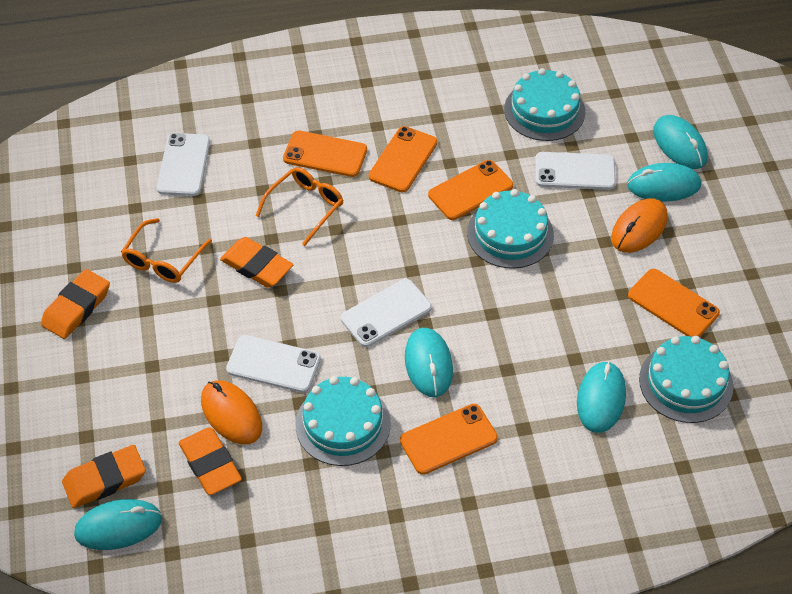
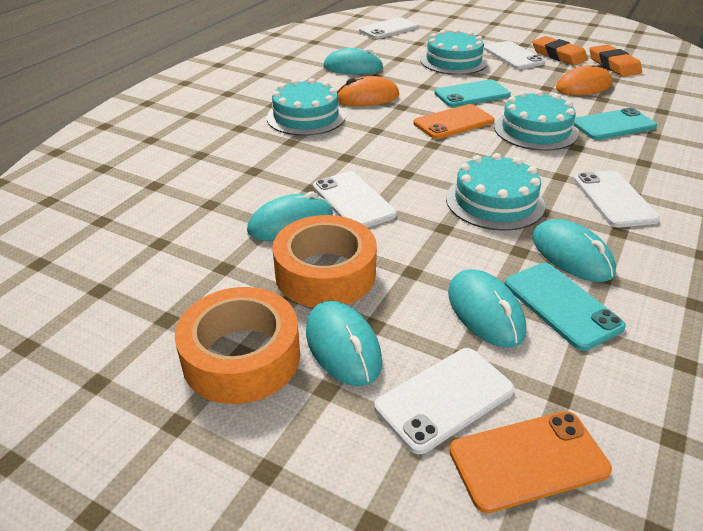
orange eraser: [41,269,110,339] [62,445,146,508] [179,427,242,495] [220,237,293,288] = 4 -> [532,36,588,66] [589,45,642,77] = 2
orange glasses: [121,218,212,283] [256,167,344,246] = 2 -> none = 0
orange phone: [283,131,367,177] [369,126,438,192] [400,404,498,475] [428,160,514,220] [628,269,720,338] = 5 -> [413,104,495,139] [449,411,612,513] = 2
orange tape: none = 0 -> [175,287,300,404] [272,215,377,307] = 2
turquoise phone: none = 0 -> [434,79,511,107] [504,263,626,351] [574,108,657,140] = 3
white phone: [157,133,210,196] [226,335,321,393] [341,279,432,347] [536,152,616,190] = 4 -> [313,171,397,228] [359,17,418,39] [374,348,514,454] [484,41,545,69] [574,171,660,227] = 5

